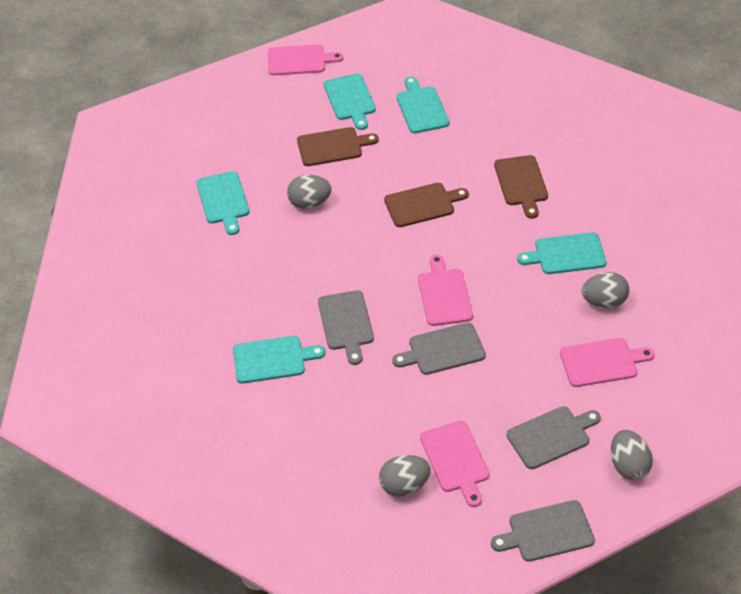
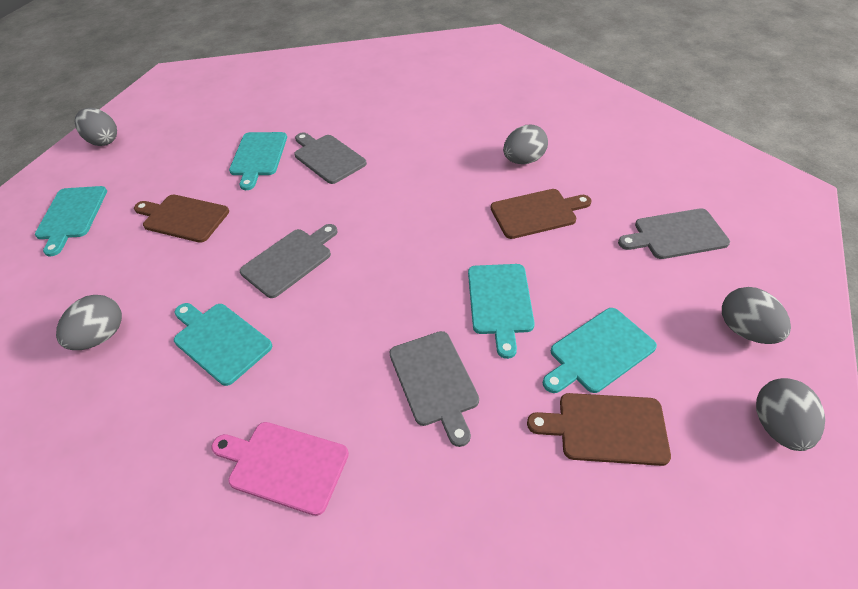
grey egg: [287,175,332,209] [379,455,431,497] [582,272,630,308] [611,430,653,480] = 4 -> [56,295,122,350] [75,108,117,146] [503,125,548,164] [722,287,791,344] [756,378,825,451] = 5
pink cutting board: [268,44,344,75] [418,254,473,326] [420,421,489,507] [560,338,655,387] = 4 -> [212,422,349,516] = 1

